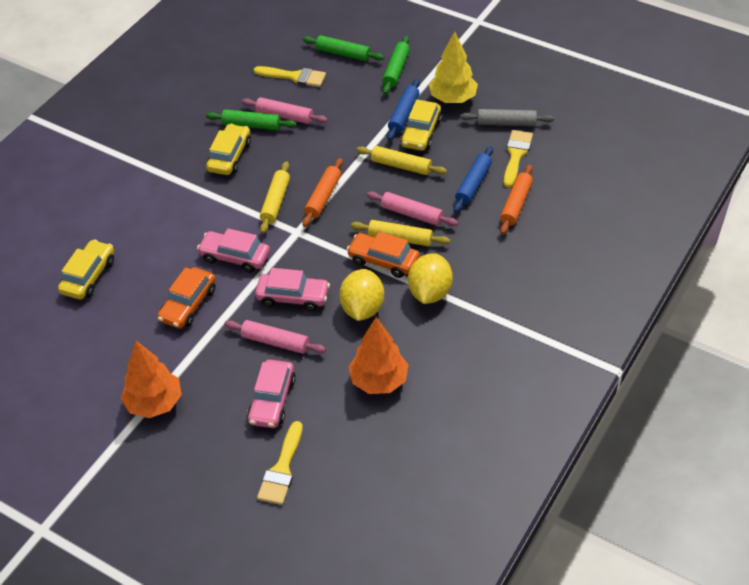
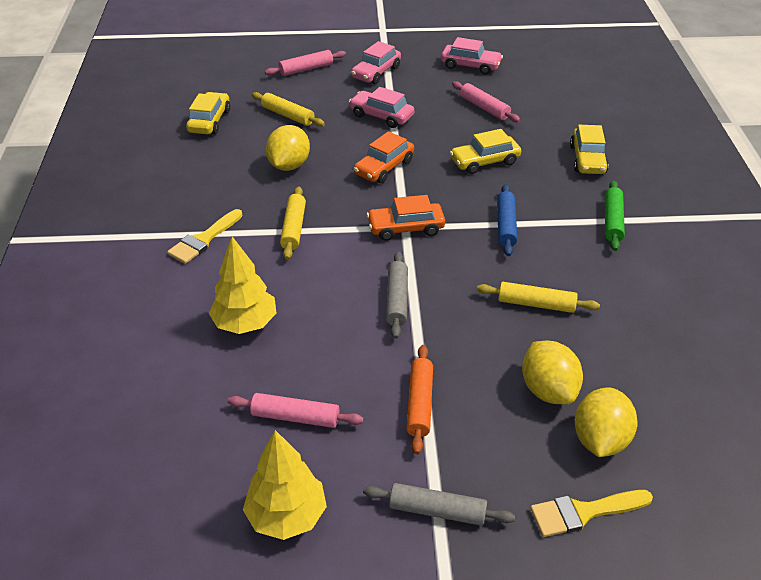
blue rolling pin: [387,79,420,141] [454,146,493,213] = 2 -> [497,184,517,256] = 1
green rolling pin: [206,109,297,130] [303,35,384,61] [383,36,410,94] = 3 -> [605,180,625,251] = 1
grey rolling pin: [460,109,554,126] = 1 -> [363,483,515,526] [386,251,408,339] = 2
orange rolling pin: [302,158,343,227] [500,164,533,235] = 2 -> [406,345,433,454] = 1
orange tree: [121,341,181,418] [348,317,408,394] = 2 -> none = 0
yellow brush: [254,66,326,87] [257,421,303,505] [504,130,533,188] = 3 -> [167,209,243,264] [530,490,653,537] = 2
yellow lemon: [339,269,384,321] [408,253,453,304] = 2 -> [266,125,310,171] [522,341,583,404] [575,388,638,457] = 3
yellow tree: [429,31,478,103] = 1 -> [209,236,277,334] [243,430,327,540] = 2

